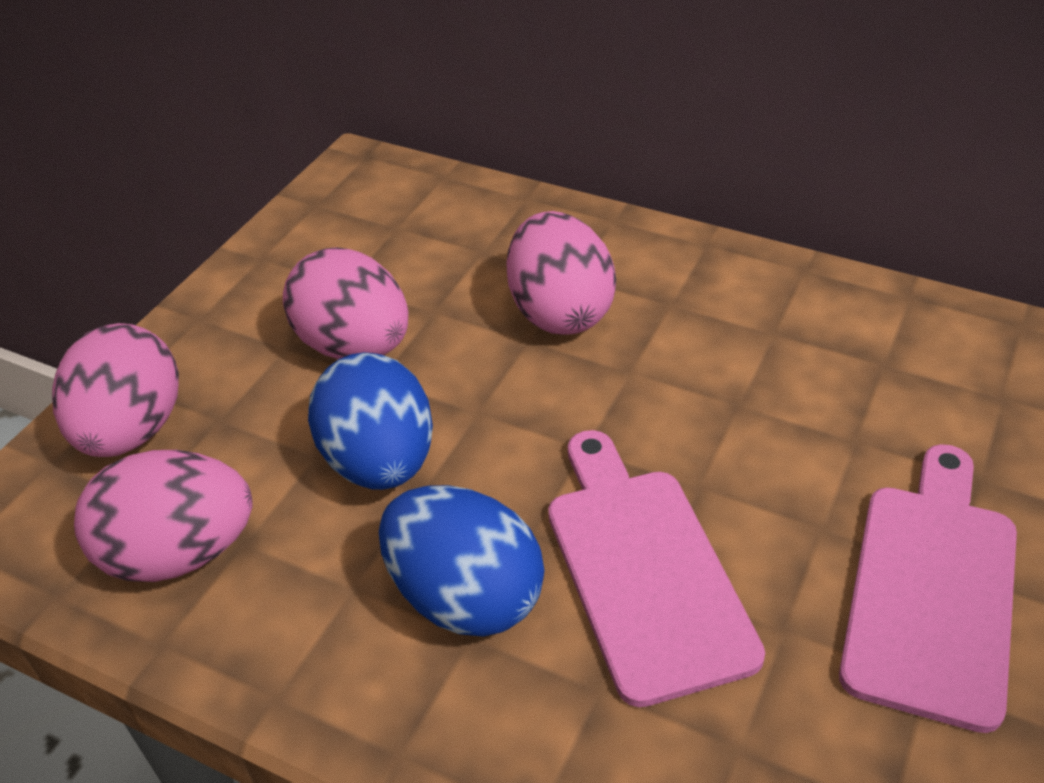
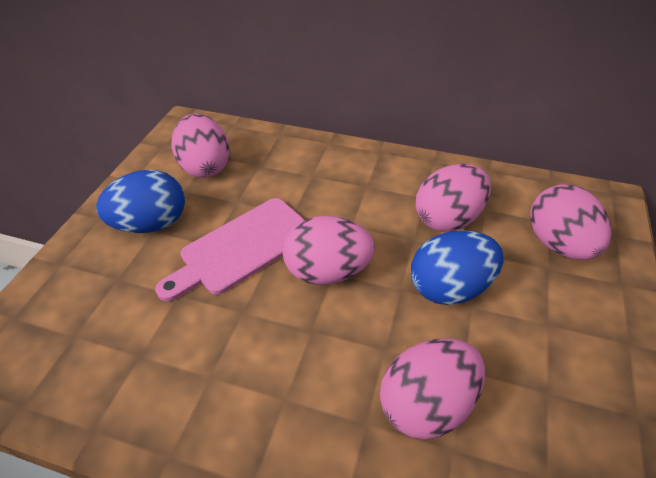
pink cutting board: [548,430,765,707] [839,444,1017,733] = 2 -> [155,198,305,301] = 1
pink egg: [52,323,179,457] [74,450,253,582] [283,247,408,359] [507,211,616,335] = 4 -> [171,114,230,178] [283,216,375,285] [380,338,485,439] [416,164,491,232] [530,184,611,260] = 5

